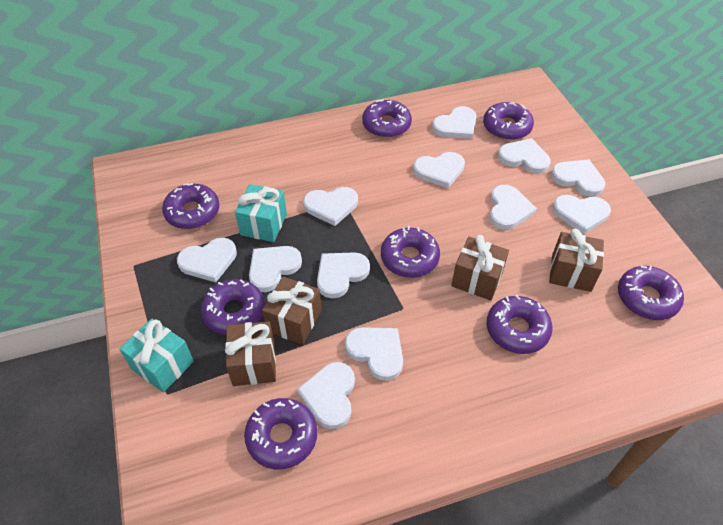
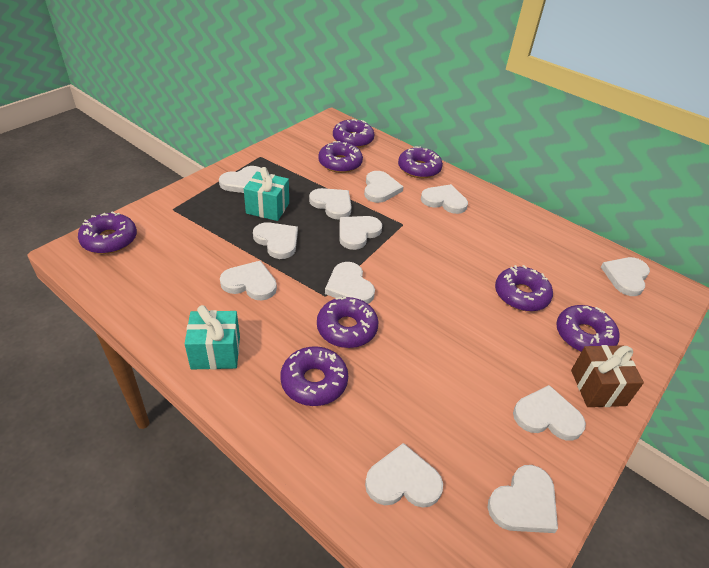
brown gift: [225,321,276,386] [262,276,322,345] [452,235,509,301] [549,229,604,292] = 4 -> [571,345,644,407] = 1

